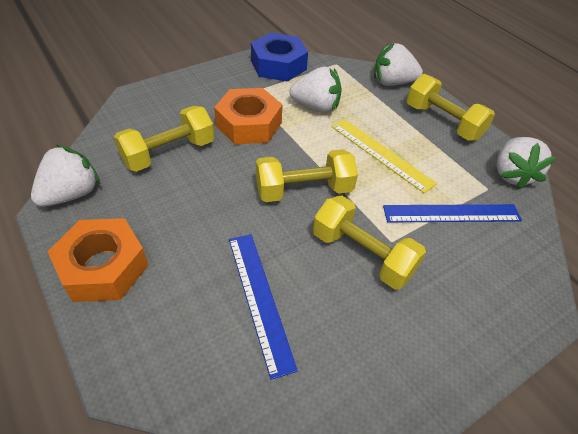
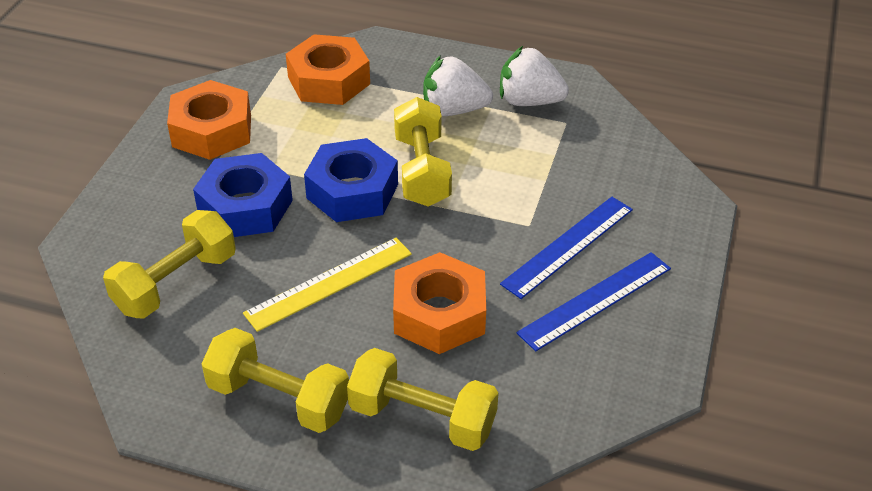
blue nut: [251,33,308,82] = 1 -> [193,153,293,237] [304,138,398,222] = 2
orange nut: [48,218,148,302] [214,88,283,144] = 2 -> [167,80,251,160] [286,34,370,105] [393,252,486,354] = 3
white strawberry: [31,145,100,207] [289,66,342,113] [374,43,423,86] [497,137,556,189] = 4 -> [423,55,493,116] [500,46,569,106] = 2

